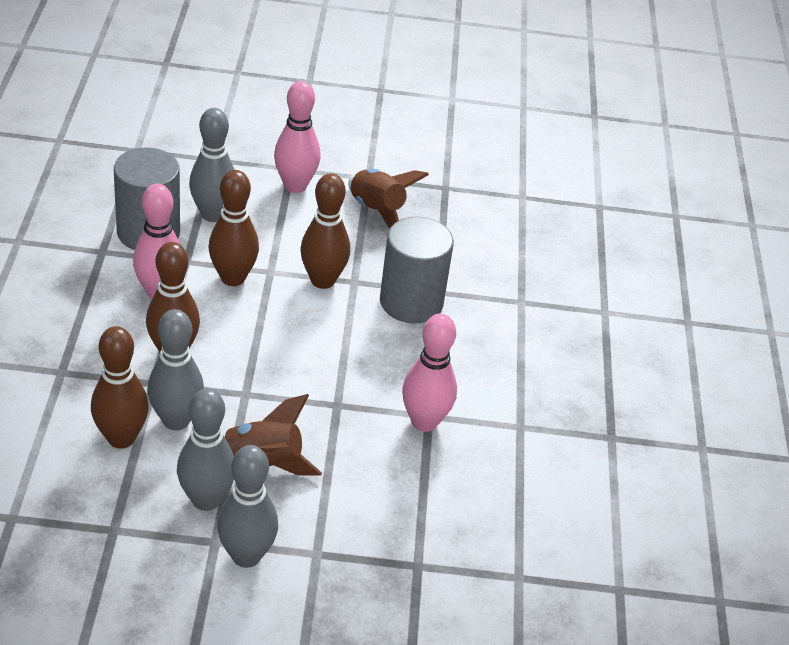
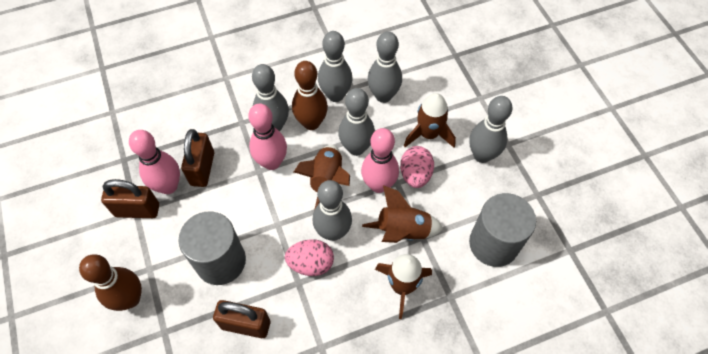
brown bowling pin: [91,326,149,449] [146,242,200,352] [209,170,259,286] [301,173,350,289] = 4 -> [79,254,142,311] [292,61,328,130] = 2
brown padlock: none = 0 -> [101,179,159,218] [181,129,214,187] [213,300,270,338] = 3
brown rocket: [223,394,322,475] [348,169,429,229] = 2 -> [294,145,350,210] [362,185,443,243] [375,254,432,319] [404,93,456,147] = 4
grey bowling pin: [148,309,204,430] [177,389,234,511] [189,108,235,222] [217,445,278,568] = 4 -> [252,64,289,132] [313,180,352,241] [318,31,352,102] [338,88,375,156] [367,31,402,103] [469,96,513,163] = 6
pink egg: none = 0 -> [285,239,334,276] [400,146,434,188] = 2

